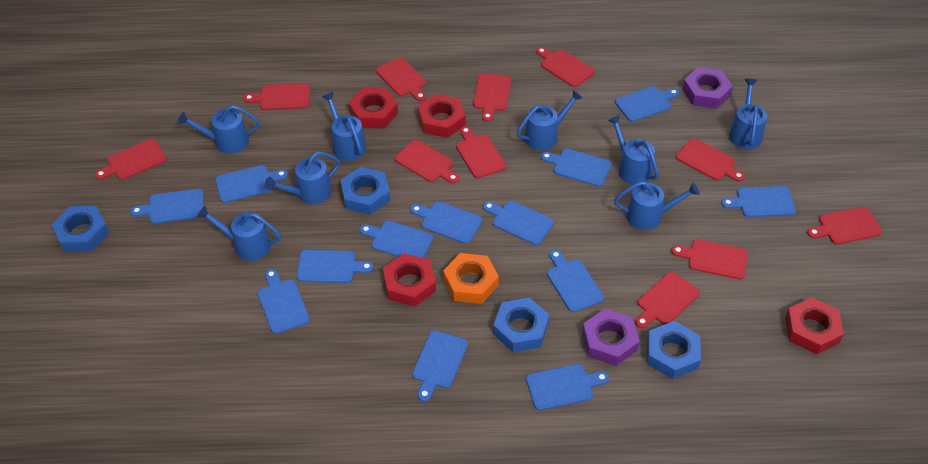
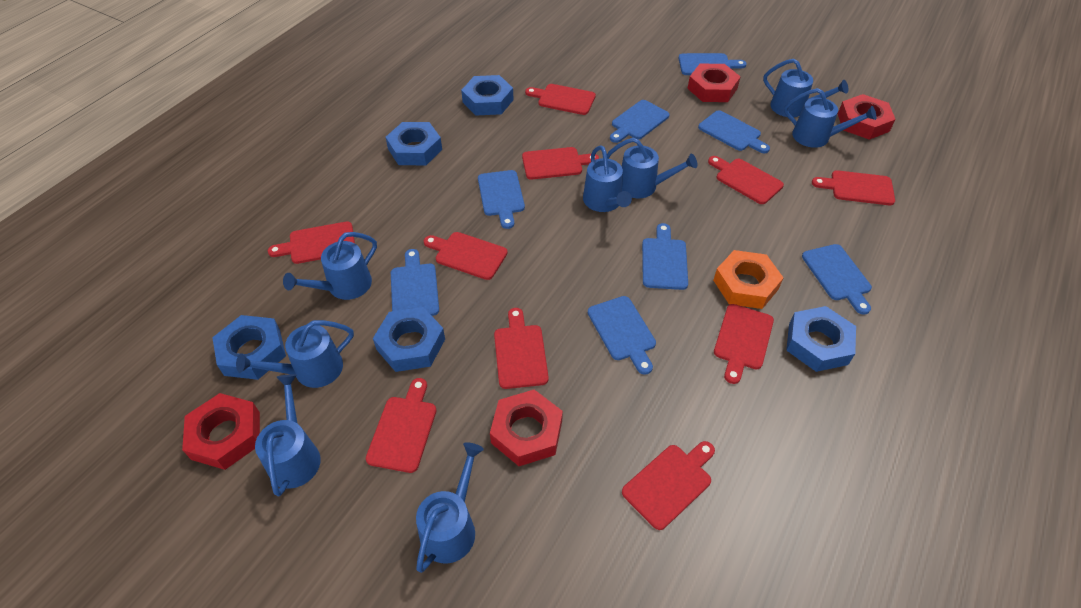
blue cutting board: [131,189,204,224] [215,165,288,203] [258,269,310,334] [297,250,374,283] [360,221,433,258] [410,201,482,244] [412,330,468,402] [483,201,554,245] [526,364,609,411] [541,148,611,187] [547,250,604,312] [615,86,679,122] [721,186,796,217] = 13 -> [391,249,439,316] [478,170,525,229] [588,296,656,375] [610,100,670,143] [642,223,688,290] [678,53,747,75] [698,110,770,153] [802,244,872,315] = 8
blue nut: [51,206,109,252] [340,167,390,215] [493,297,550,352] [647,321,701,379] = 4 -> [212,315,286,380] [373,307,445,372] [385,122,442,165] [461,75,514,115] [786,306,856,372] = 5
purple nut: [582,309,640,366] [682,67,733,109] = 2 -> none = 0
red cutting board: [95,139,167,180] [243,83,310,110] [376,57,426,101] [395,140,459,184] [456,126,506,178] [473,73,511,122] [536,47,595,87] [635,272,700,329] [671,239,748,280] [676,138,745,182] [807,207,882,245] = 11 -> [268,222,355,264] [366,378,436,473] [424,232,508,280] [494,308,549,389] [522,147,599,180] [525,84,596,115] [622,441,715,530] [708,156,784,204] [714,304,774,384] [812,170,895,205] = 10

